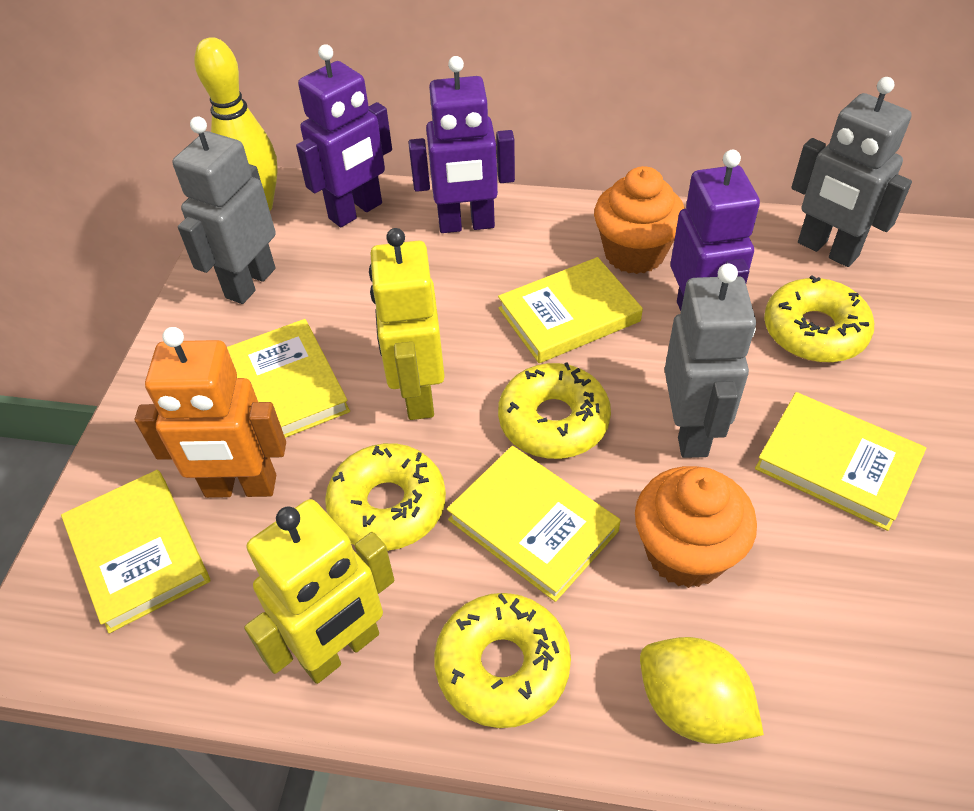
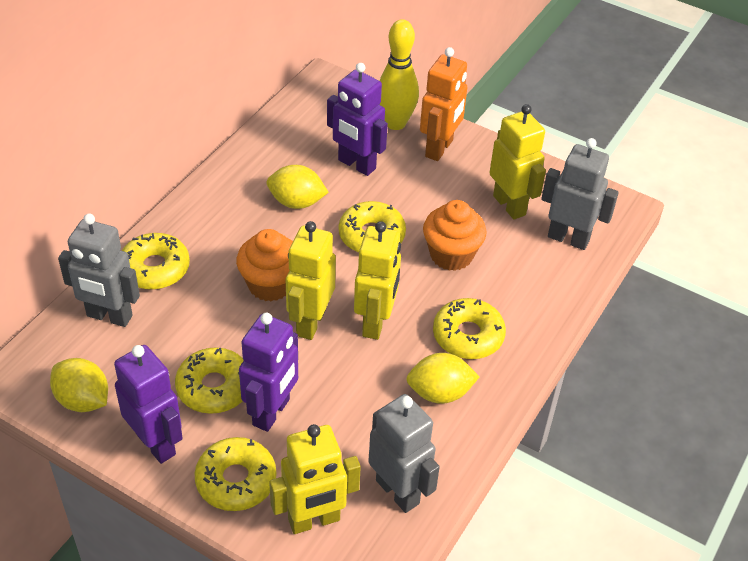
yellow book: [61,470,210,633] [227,319,350,438] [447,446,621,602] [498,257,643,363] [755,392,926,531] = 5 -> none = 0
yellow donut: [325,443,446,551] [434,593,571,728] [498,362,611,459] [764,275,874,363] = 4 -> [122,233,190,290] [175,347,244,414] [194,437,277,511] [339,201,406,253] [433,298,506,359] = 5
yellow lemon: [640,637,764,744] = 1 -> [50,358,108,412] [266,165,329,209] [406,353,479,404] = 3
yellow robot: [244,499,394,684] [369,228,445,420] = 2 -> [269,424,361,534] [286,221,336,340] [354,221,401,340] [489,104,546,220] = 4

